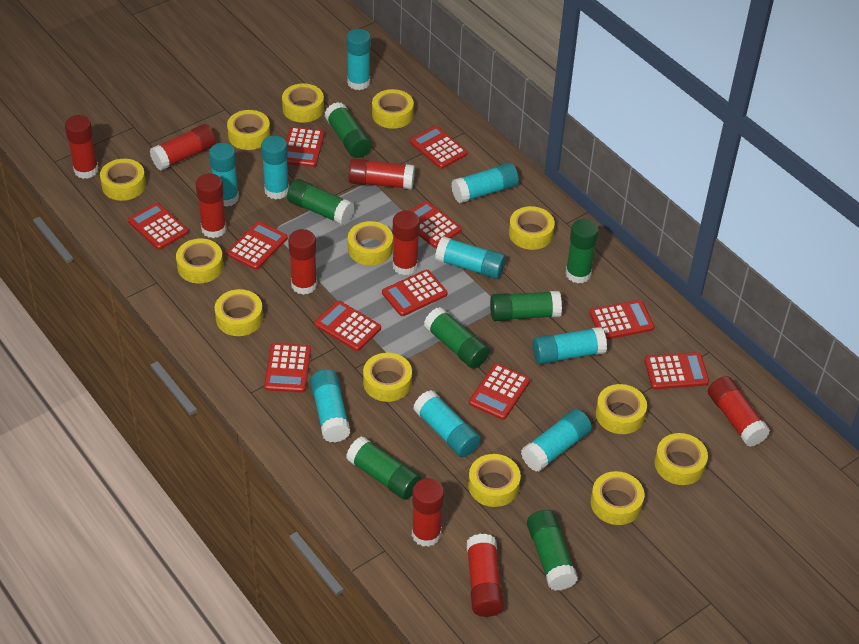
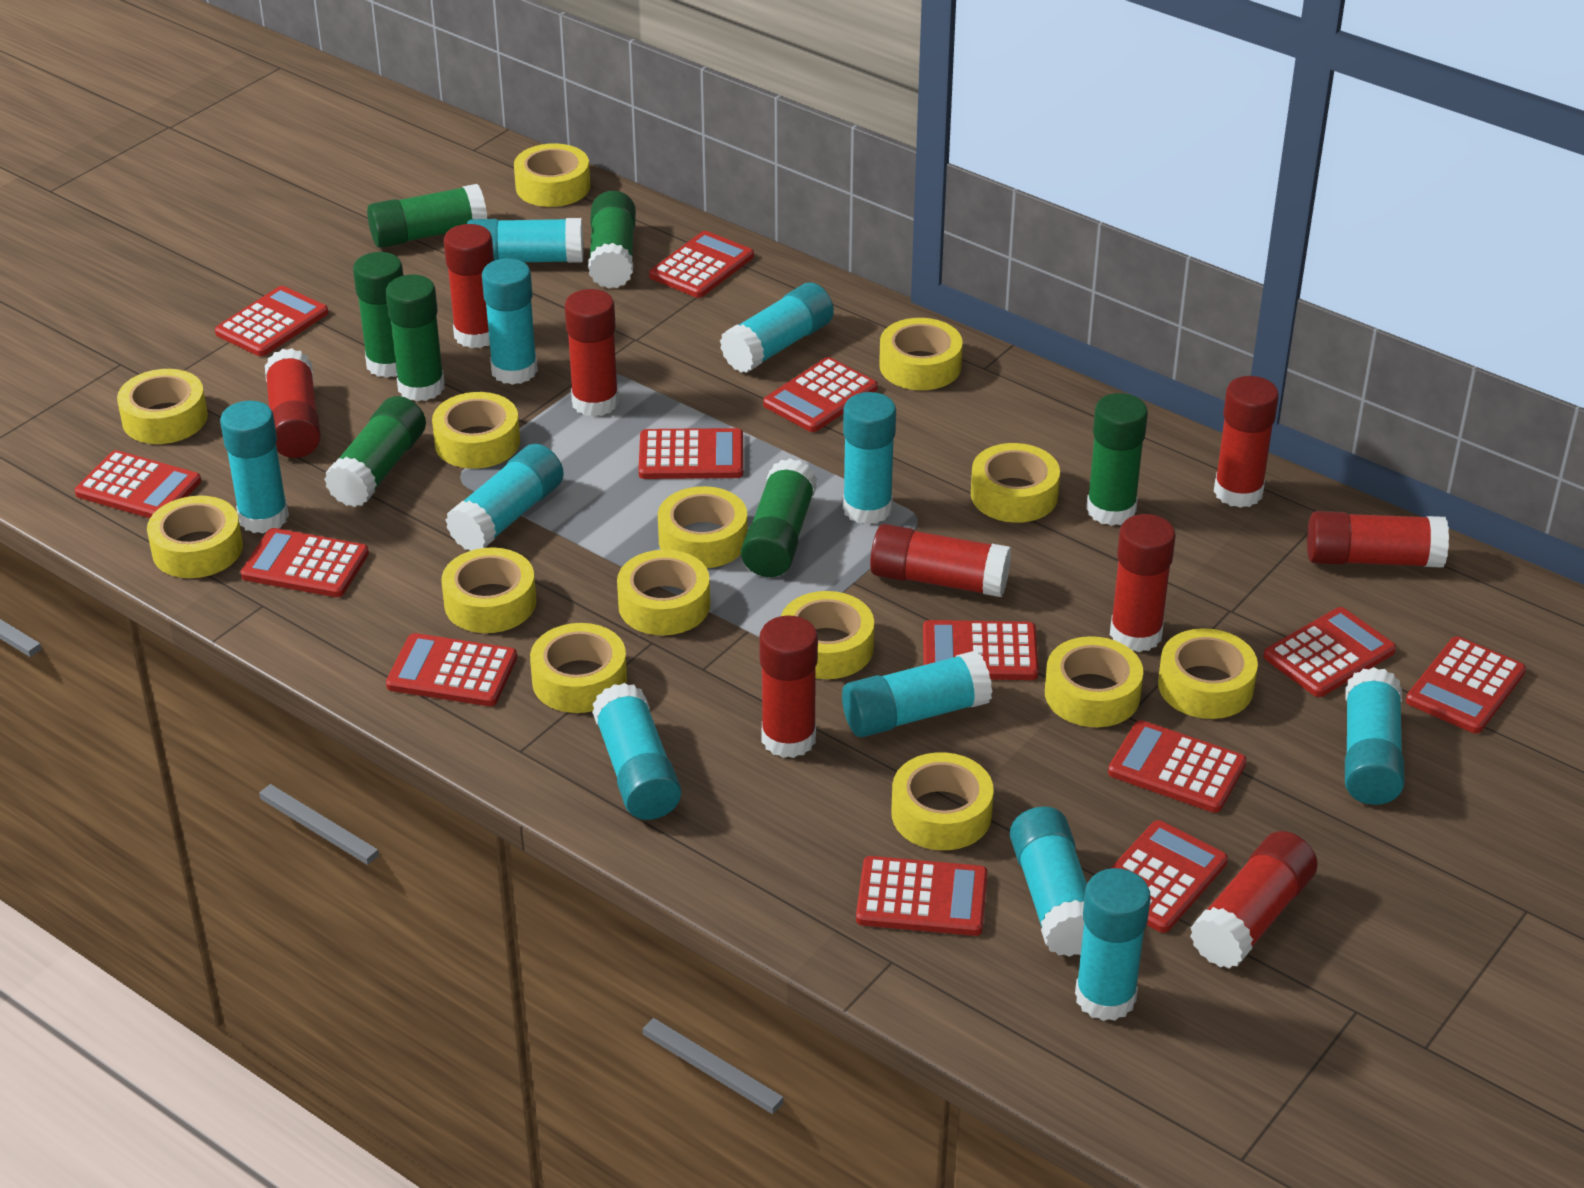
red calculator: [128,203,188,250] [227,221,288,270] [264,343,311,393] [286,127,325,167] [314,301,381,351] [382,270,448,316] [410,126,467,169] [410,201,462,248] [469,363,530,420] [589,300,655,340] [644,352,709,389] = 11 -> [75,450,201,518] [215,286,328,356] [240,528,369,597] [386,633,517,706] [638,428,743,479] [649,231,754,298] [763,357,878,432] [856,856,988,936] [923,620,1039,680] [1108,720,1247,813] [1110,820,1228,933] [1263,607,1396,697] [1406,636,1526,734] = 13
turquoise glue stick: [209,143,239,207] [261,136,289,199] [310,369,351,442] [346,29,371,90] [413,390,481,457] [435,236,506,279] [451,163,519,204] [521,409,592,472] [532,327,607,365] = 9 -> [220,401,289,534] [445,444,564,551] [467,218,583,263] [482,258,538,385] [592,683,681,820] [720,282,834,373] [842,651,992,737] [843,392,896,525] [1010,806,1087,957] [1075,868,1151,1021] [1345,667,1405,805] = 11
yellow tape: [100,159,146,201] [176,239,223,283] [215,289,263,336] [227,110,270,150] [282,83,324,123] [348,221,393,265] [363,353,412,402] [372,89,414,129] [468,454,521,507] [509,206,555,250] [591,471,644,525] [596,384,647,434] [655,433,708,485] = 13 -> [117,369,208,444] [147,496,243,578] [432,392,520,469] [441,547,536,633] [514,143,590,207] [530,623,627,713] [617,550,710,635] [658,486,747,568] [781,591,874,679] [879,318,963,390] [891,752,994,850] [971,443,1060,523] [1045,636,1143,727] [1158,628,1258,719] = 14

